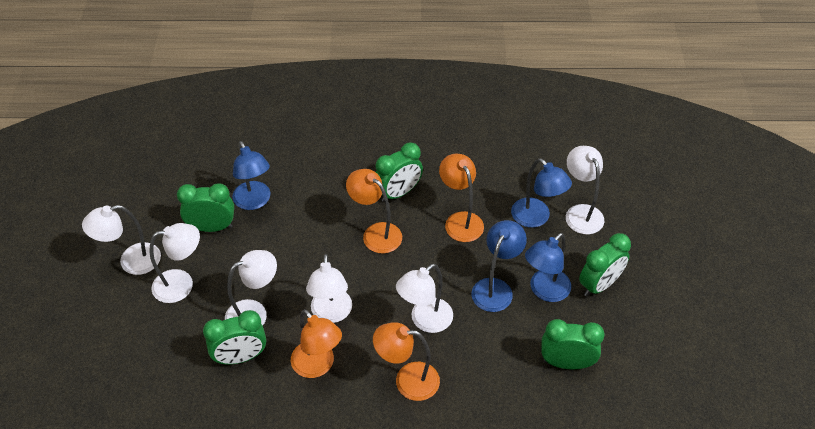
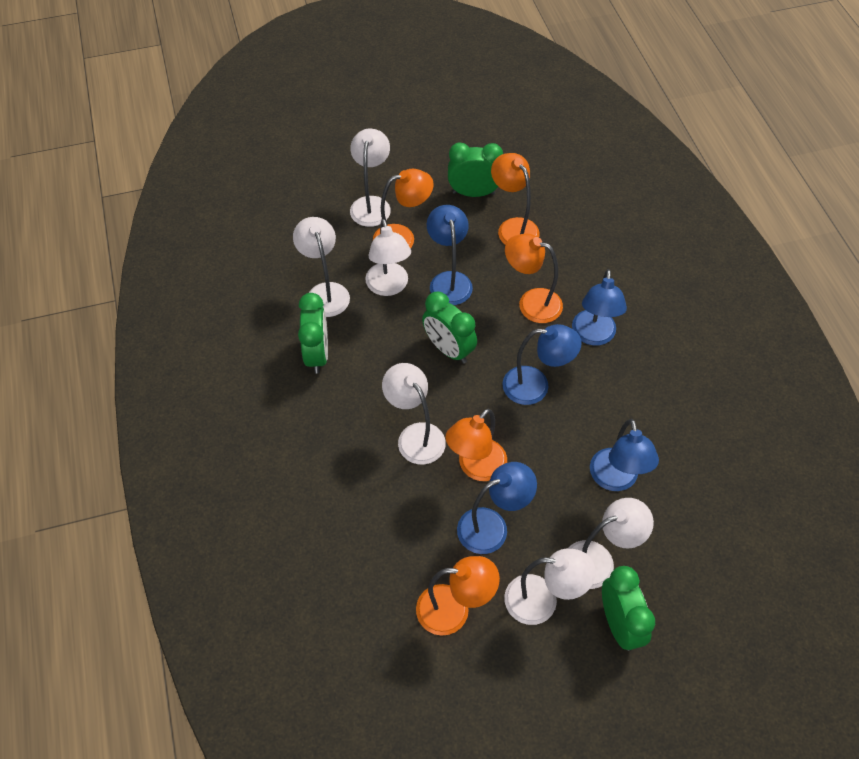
blue lamp: [233,141,270,210] [472,220,527,312] [511,158,572,228] [525,233,571,302] = 4 -> [427,205,473,305] [457,462,537,554] [502,324,582,405] [572,269,627,346] [590,419,659,491] = 5
green clock: [177,183,234,232] [203,310,266,364] [375,142,423,202] [541,319,605,369] [579,233,631,297] = 5 -> [298,293,328,374] [422,292,477,364] [448,143,503,197] [602,566,655,651] = 4
orange lamp: [291,309,342,378] [346,169,402,253] [373,322,440,401] [439,154,484,242] = 4 -> [373,169,433,249] [416,556,500,636] [446,409,507,481] [491,153,540,245] [505,233,563,323] = 5

